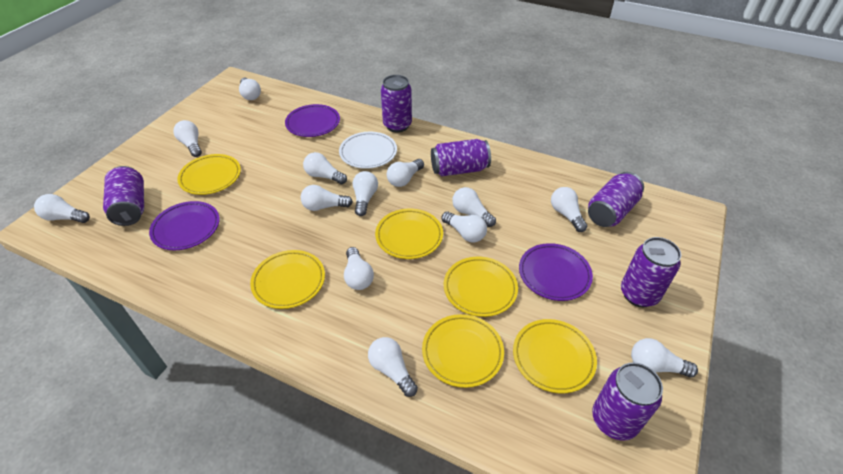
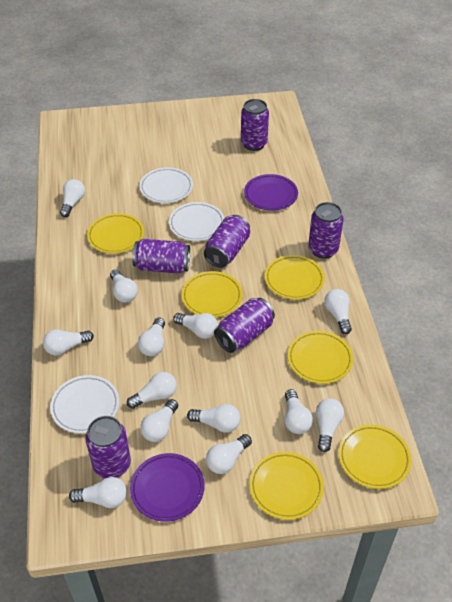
purple plate: [149,201,220,250] [285,104,340,137] [519,243,593,301] = 3 -> [130,453,205,522] [244,174,298,211] = 2
white plate: [339,132,397,169] = 1 -> [50,375,119,434] [140,167,193,203] [169,202,225,241] = 3

